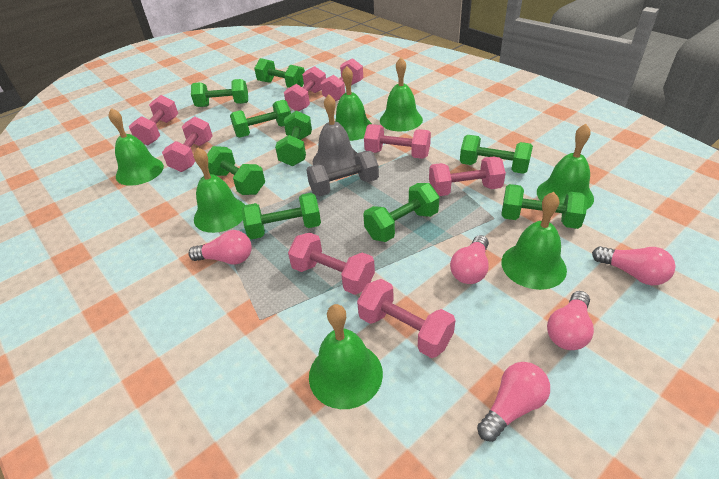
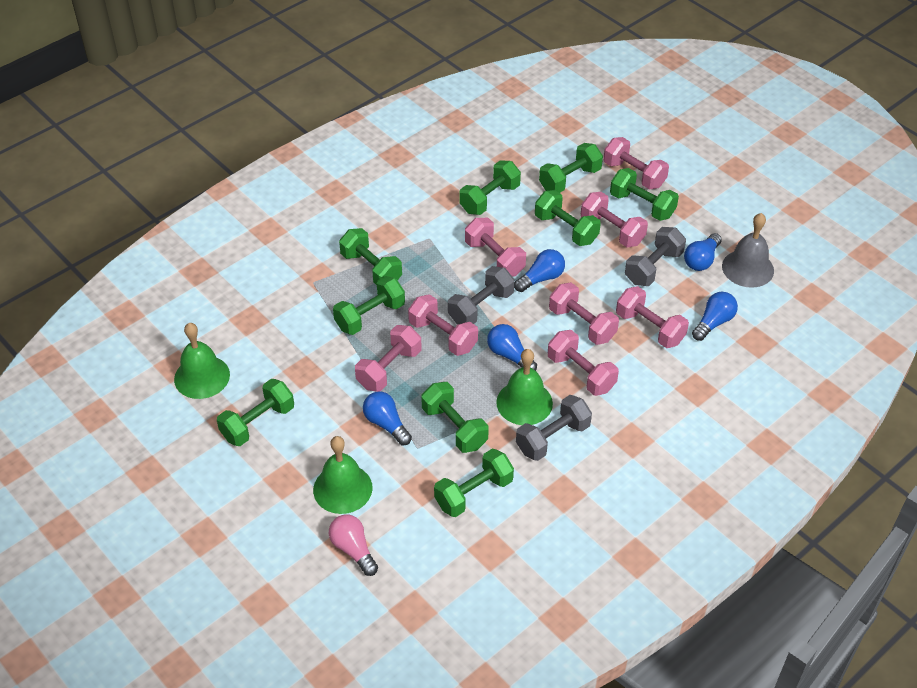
blue light bulb: none = 0 -> [363,391,412,445] [487,324,537,371] [514,249,565,292] [684,233,722,271] [692,292,738,341] = 5
green bell: [108,108,164,186] [194,147,245,233] [309,304,383,409] [335,66,372,141] [380,58,423,131] [501,192,567,290] [537,124,594,210] = 7 -> [174,323,230,399] [313,436,373,514] [496,349,553,425] = 3
grey dumbbell: [306,151,379,197] = 1 -> [448,266,515,325] [516,395,592,461] [625,227,686,286] = 3
pink light bulb: [188,230,252,265] [450,235,489,284] [477,362,550,442] [547,291,594,350] [592,246,676,285] = 5 -> [329,514,378,576] = 1

